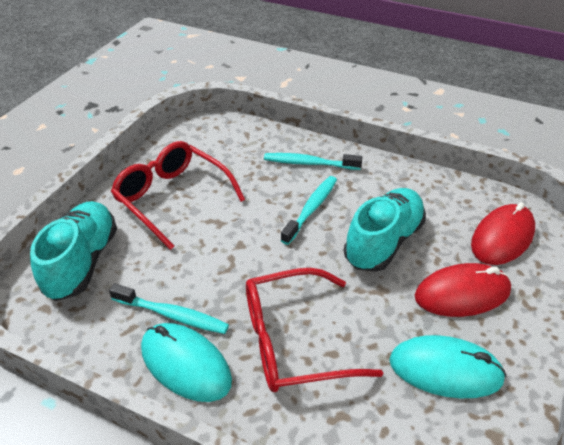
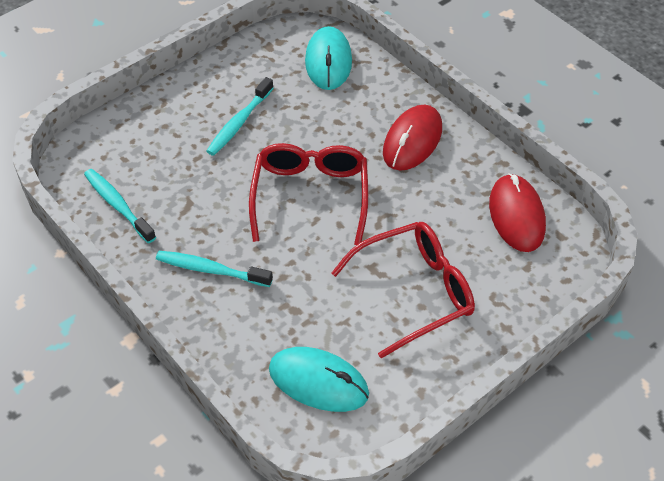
turquoise shoe: [30,201,117,301] [344,188,426,272] = 2 -> none = 0

